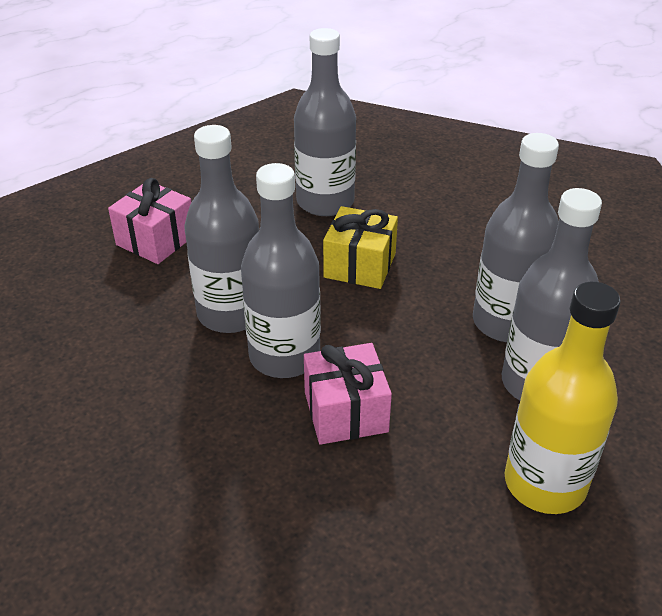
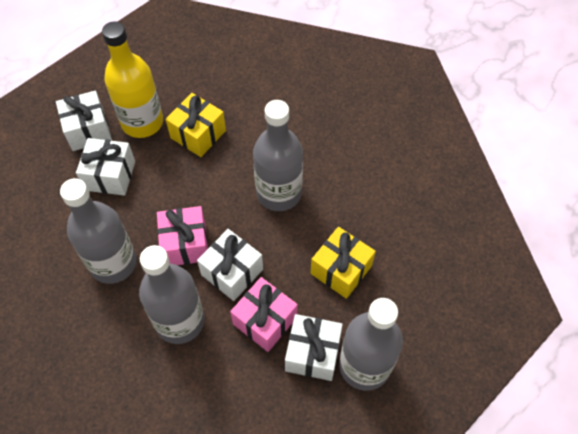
grey bottle: [185,125,259,333] [241,163,321,378] [294,28,356,216] [473,133,559,342] [502,188,602,400] = 5 -> [60,178,137,284] [139,245,205,344] [253,100,303,211] [339,298,403,391] = 4
white gift: none = 0 -> [56,91,112,151] [76,138,135,196] [197,229,263,301] [285,314,343,381] = 4
yellow gift: [323,206,398,289] = 1 -> [166,93,226,157] [311,227,376,299] = 2

